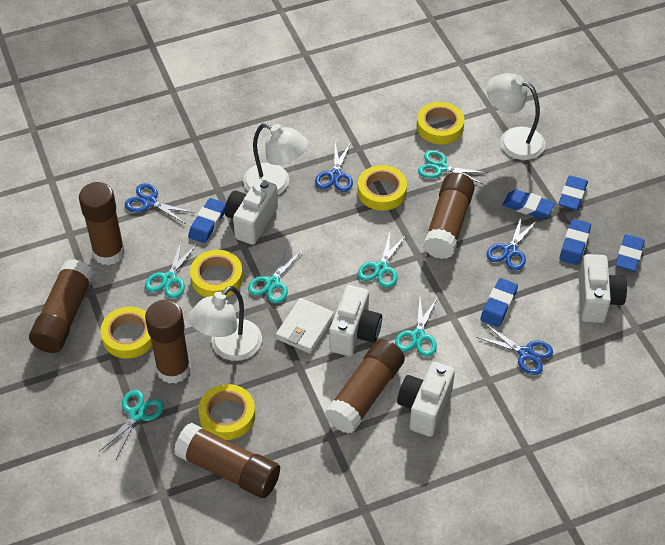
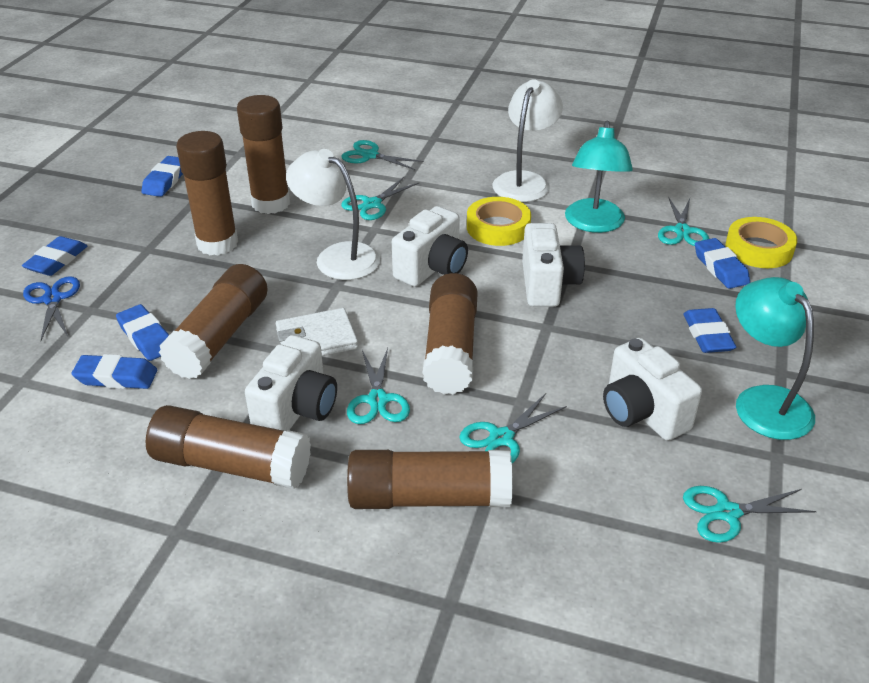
blue scissors: [125,183,195,224] [315,142,353,192] [476,324,553,375] [486,215,538,270] = 4 -> [23,276,80,340] = 1
turquoise lamp: none = 0 -> [565,121,633,233] [735,277,815,440] = 2
white lamp: [188,286,262,361] [243,123,308,195] [487,73,545,160] = 3 -> [286,149,380,280] [492,79,563,202] = 2
yellow tape: [100,307,152,359] [190,250,243,297] [198,384,255,440] [358,165,407,211] [417,102,464,144] = 5 -> [467,197,531,246] [725,217,797,268] = 2

